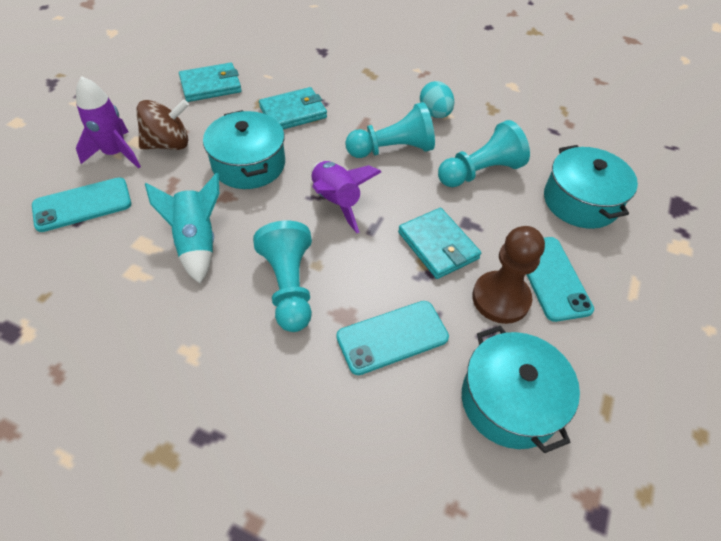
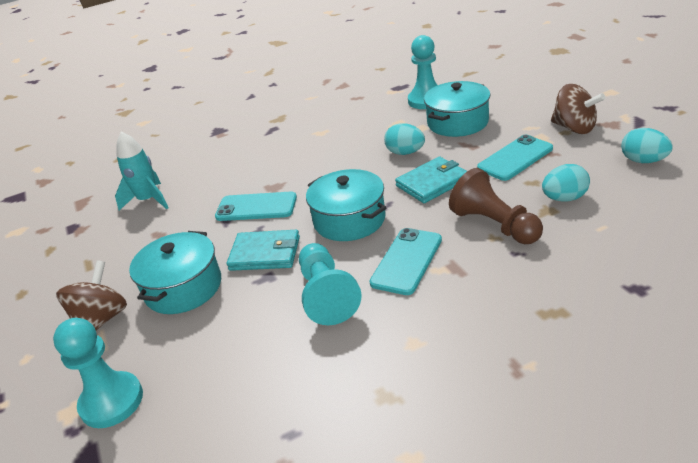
brown spinning top: [136,99,189,150] = 1 -> [56,260,127,331] [551,84,605,134] = 2
purple rocket: [76,76,141,169] [311,161,381,233] = 2 -> none = 0
turquoise egg: [420,81,454,118] = 1 -> [384,123,425,155] [542,164,590,202] [621,128,673,163] = 3
turquoise wallet: [179,63,242,102] [259,87,327,129] [398,208,481,279] = 3 -> [227,230,300,271] [395,157,467,203] = 2

